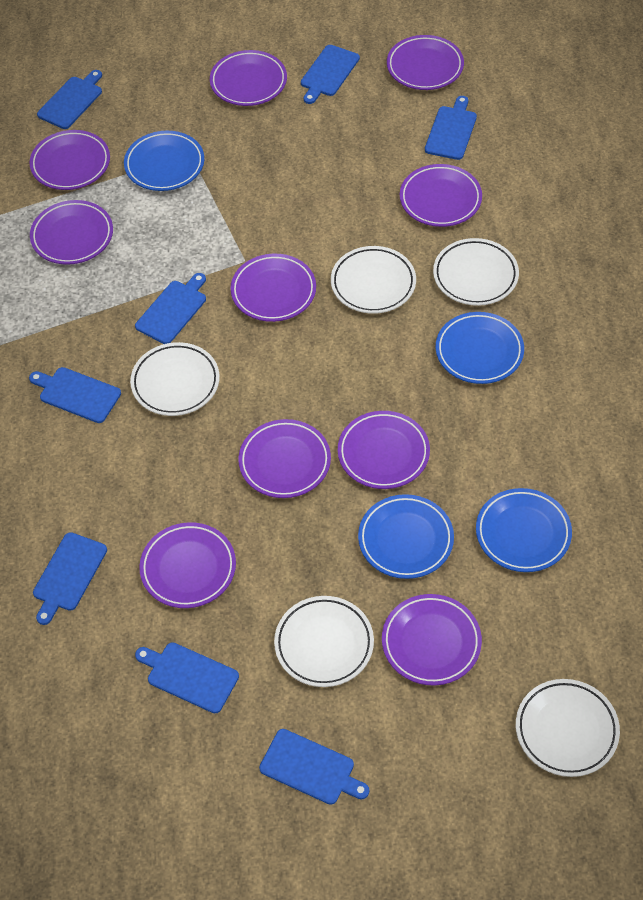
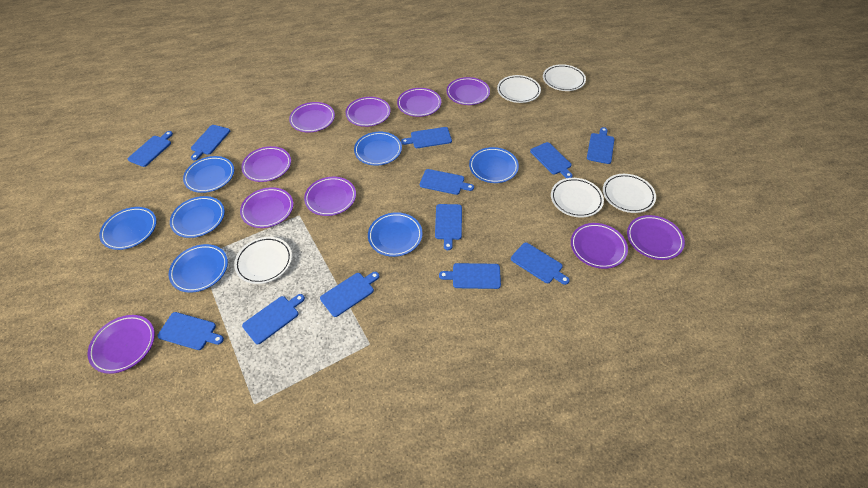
blue cutting board: [29,367,121,423] [33,532,107,625] [37,70,102,129] [135,273,206,344] [135,642,239,713] [259,729,369,805] [301,45,360,104] [425,96,477,160] = 8 -> [128,131,173,167] [157,312,224,350] [191,125,230,161] [242,294,305,344] [320,272,379,317] [401,127,452,148] [420,169,474,195] [435,204,462,250] [439,263,501,289] [511,242,570,285] [530,142,573,178] [587,127,615,164] = 12
blue plate: [124,131,204,191] [358,494,454,579] [436,312,524,384] [476,488,572,572] = 4 -> [99,207,157,250] [169,244,228,293] [170,196,225,238] [183,156,234,193] [354,132,402,166] [368,212,423,257] [469,147,519,183] = 7

